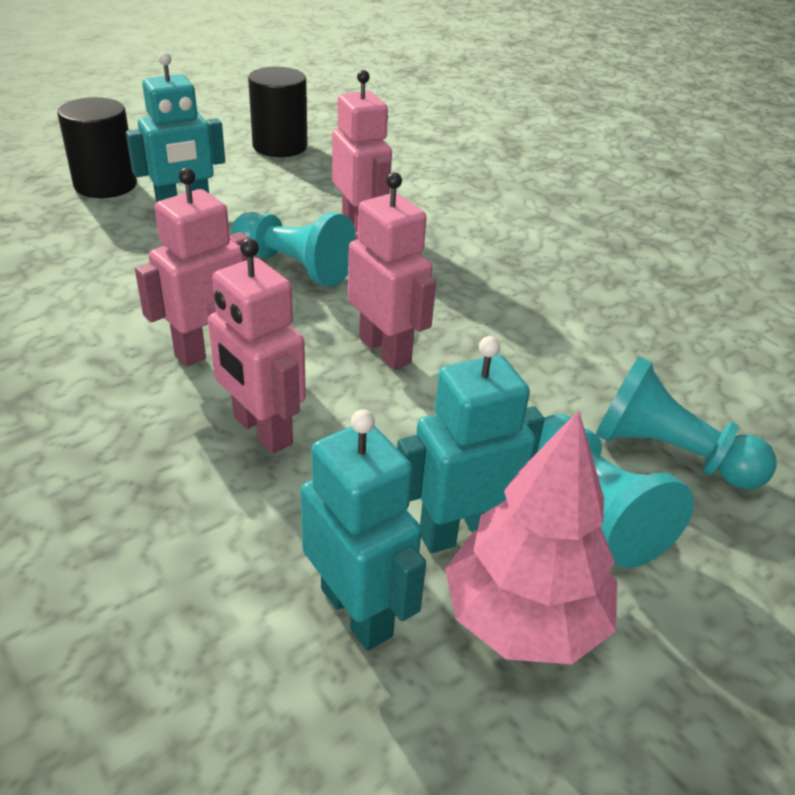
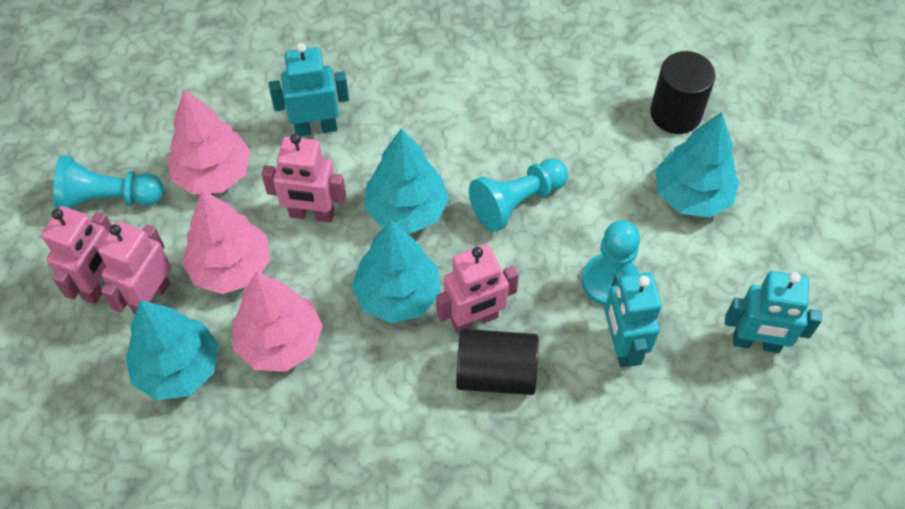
pink tree: [445,410,617,664] = 1 -> [167,90,251,195] [182,190,270,294] [232,271,323,372] = 3
turquoise tree: none = 0 -> [126,300,219,400] [352,220,440,323] [364,128,449,234] [655,112,739,217] = 4

